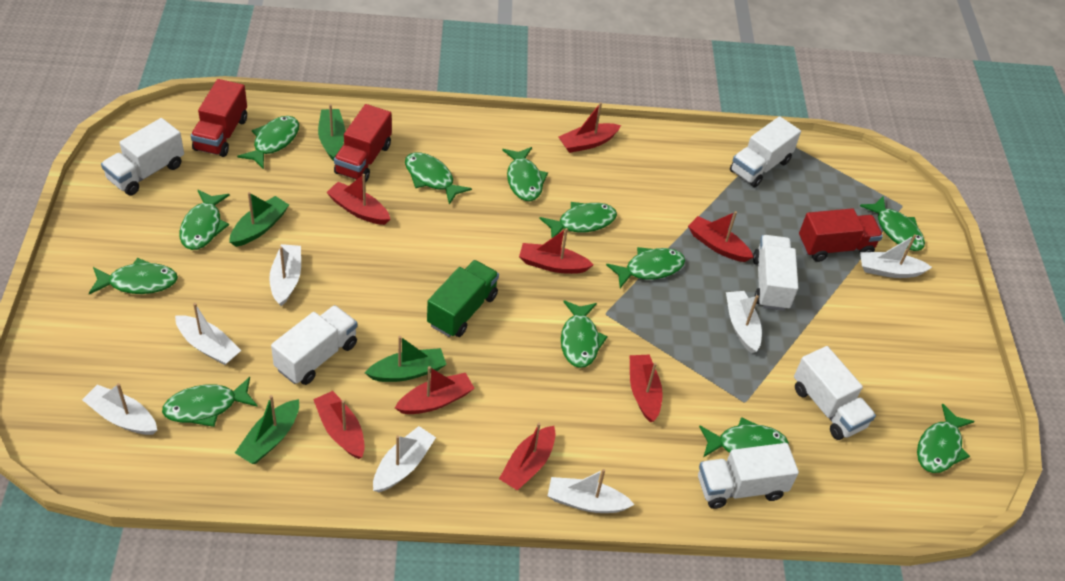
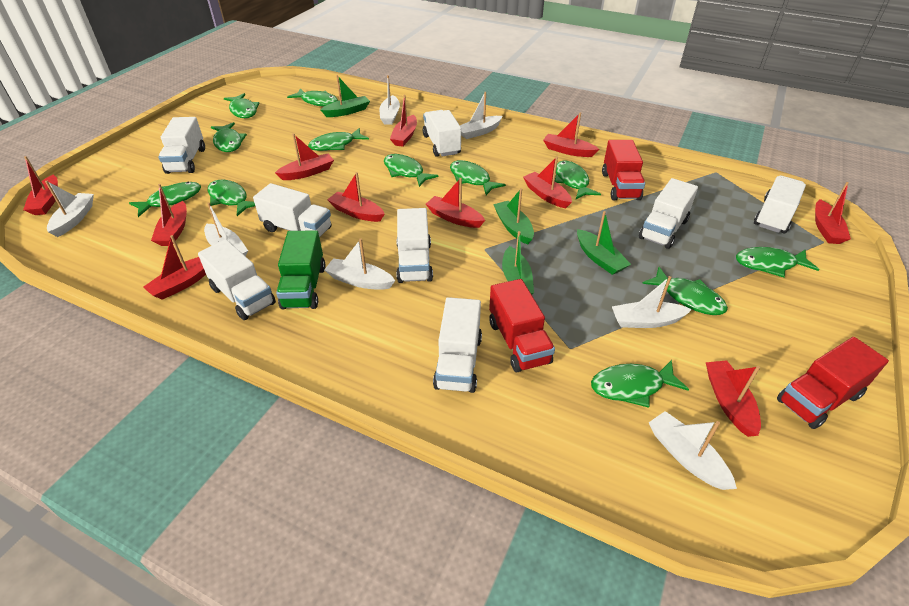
red boat: [313,391,365,459] [326,174,390,225] [395,366,475,414] [499,423,556,491] [519,228,594,274] [559,102,621,153] [630,355,663,422] [688,211,753,262] = 8 -> [23,156,58,215] [143,235,206,300] [151,184,187,246] [275,133,334,180] [327,172,384,222] [390,95,417,147] [426,178,485,228] [523,156,572,208] [543,112,599,157] [706,360,761,437] [815,182,851,244] = 11
white truck: [101,118,184,195] [271,305,357,385] [698,443,799,509] [730,116,801,187] [753,235,798,311] [794,346,876,440] = 6 -> [158,117,205,174] [198,239,276,320] [253,183,331,238] [396,208,433,283] [423,110,461,157] [433,297,482,393] [639,178,698,249] [754,176,806,233] = 8

